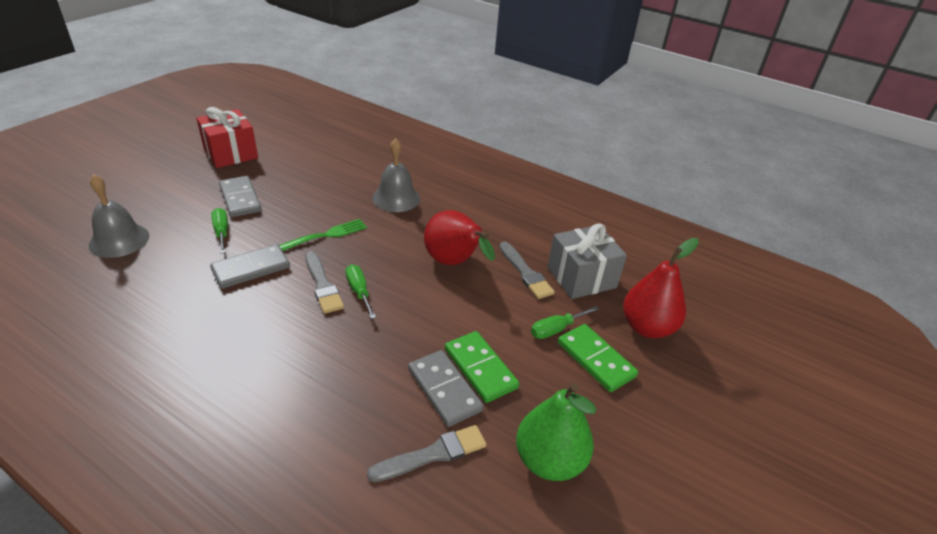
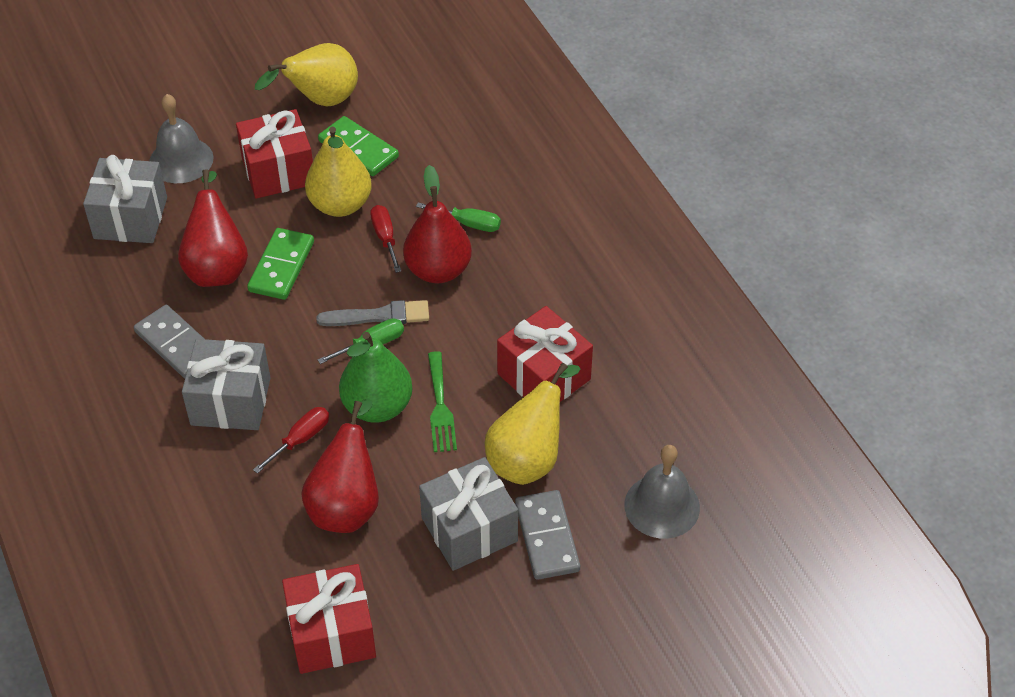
green screwdriver: [211,208,228,254] [345,265,376,319] [531,306,599,339] = 3 -> [317,318,404,364] [416,203,501,232] = 2
grey brush: [305,251,344,314] [367,425,487,482] [499,241,555,299] = 3 -> [316,300,429,326] = 1
grey domino: [210,244,290,289] [219,176,262,217] [408,350,484,427] = 3 -> [134,305,204,378] [515,490,580,580] = 2
grey gift: [547,223,627,299] = 1 -> [83,155,167,243] [182,339,270,430] [419,457,518,571] = 3
red gift: [196,107,258,168] = 1 -> [236,109,313,199] [282,564,376,674] [497,306,593,402] = 3
red pear: [424,210,495,265] [623,238,699,338] = 2 -> [178,169,248,287] [301,399,379,533] [403,165,472,283] = 3
red screwdriver: none = 0 -> [253,407,329,474] [370,205,401,273] = 2
yellow pear: none = 0 -> [255,43,358,106] [305,127,371,217] [485,363,580,485] = 3

